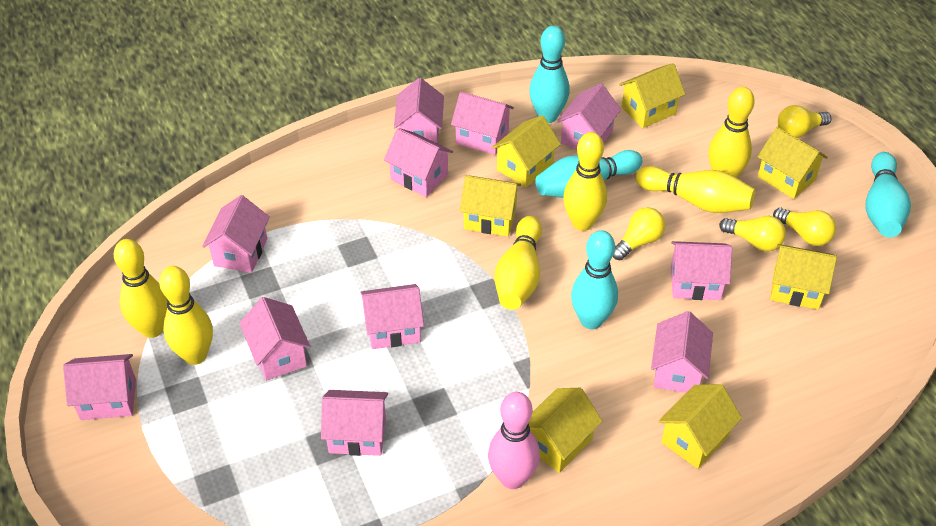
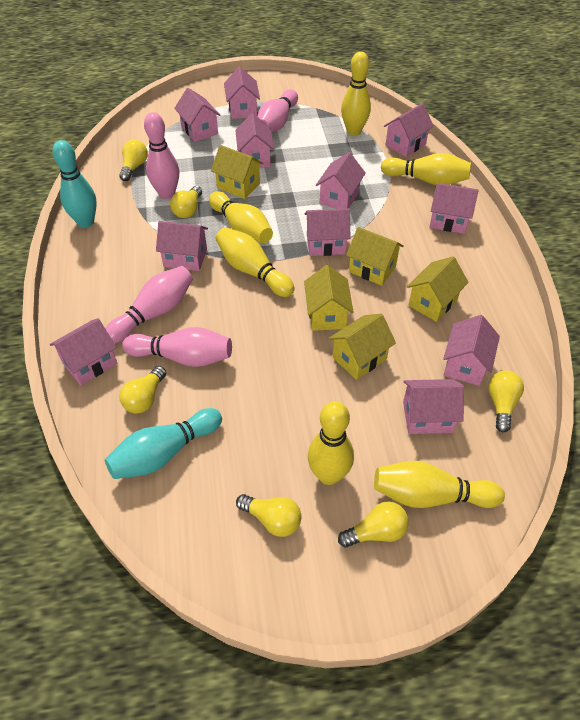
pink bowling pin: [488,392,540,489] = 1 -> [105,266,193,343] [122,327,232,367] [144,112,179,199] [257,89,298,132] = 4
turquoise bowling pin: [529,26,570,123] [535,150,643,198] [571,230,618,329] [865,152,911,237] = 4 -> [52,140,97,228] [105,408,222,479] = 2
yellow house: [460,175,521,237] [492,115,561,188] [528,388,602,473] [619,63,685,128] [658,384,742,469] [757,127,828,199] [770,244,837,310] = 7 -> [211,145,263,199] [304,265,354,331] [329,313,396,380] [346,227,404,286] [407,257,469,322] = 5
yellow light bulb: [613,207,666,260] [719,216,786,251] [773,208,836,246] [777,105,831,138] = 4 -> [119,139,148,181] [119,366,166,414] [170,186,202,218] [236,494,302,537] [338,502,409,548] [488,371,524,432] = 6

